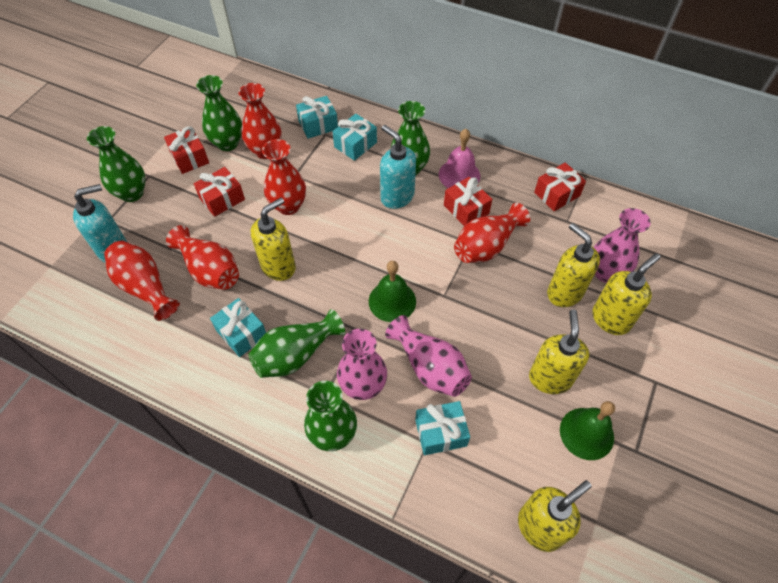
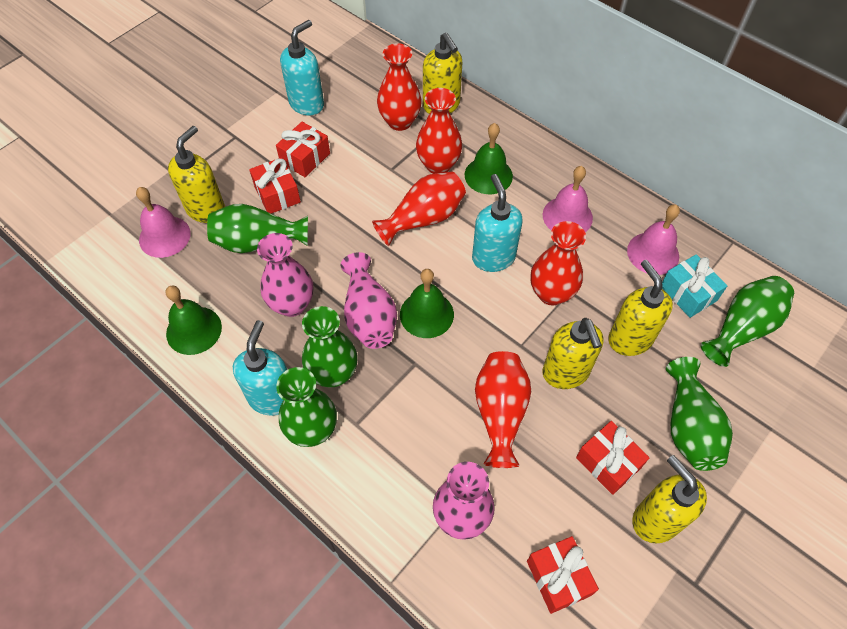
green bell: [369,261,416,322] [560,401,615,460] = 2 -> [165,285,222,355] [400,269,454,338] [465,123,513,194] = 3
pink bell: [439,129,480,188] = 1 -> [136,187,191,258] [543,166,593,232] [627,204,680,275] = 3
turquoise gift: [210,298,266,357] [296,96,338,139] [333,114,377,161] [415,401,470,455] = 4 -> [662,254,727,318] = 1
turquoise soap dispenser: [73,184,127,263] [380,125,416,209] = 2 -> [233,320,287,416] [280,20,324,115] [472,174,523,272] = 3

